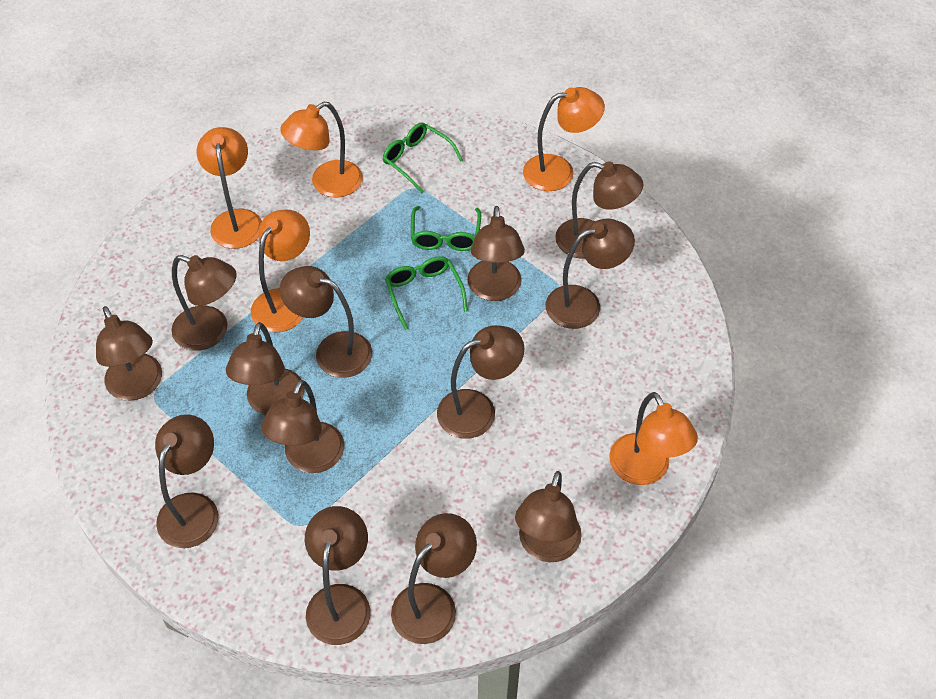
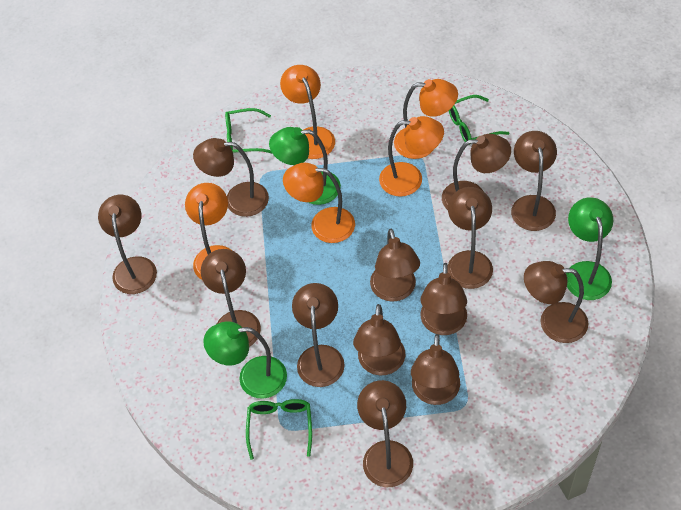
green lamp: none = 0 -> [203,321,287,398] [269,127,341,205] [566,197,613,300] = 3

